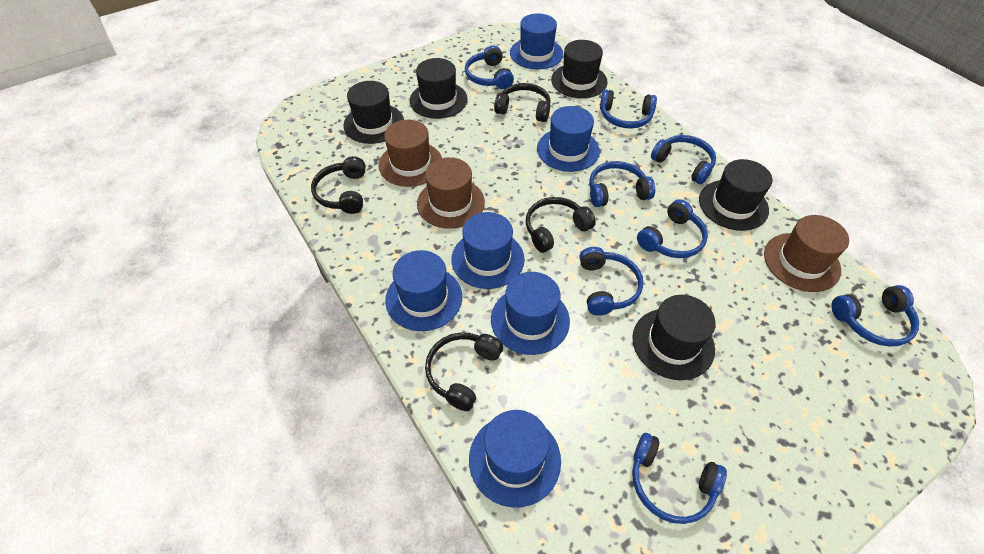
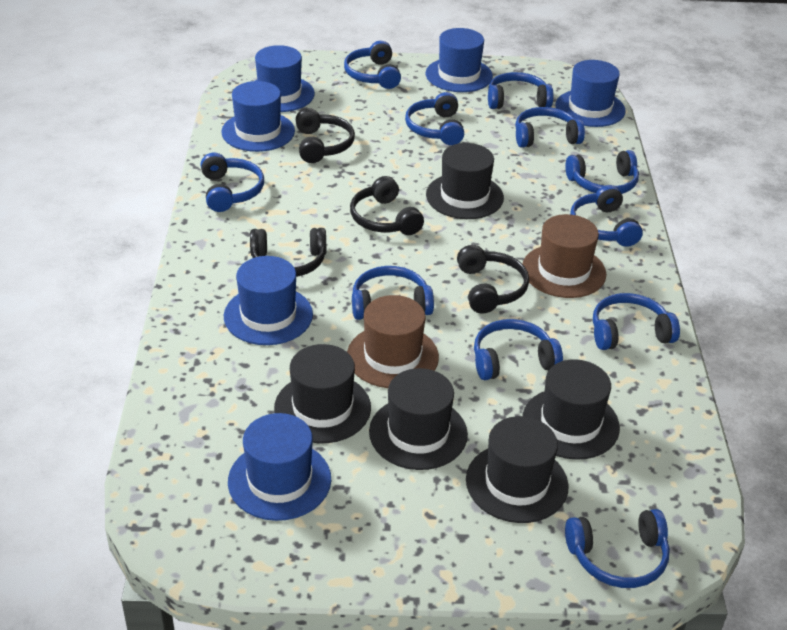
blue headphones: [465,45,514,89] [580,247,643,316] [589,161,655,207] [600,89,657,129] [632,433,727,524] [637,199,708,258] [651,135,716,184] [831,285,919,347] = 8 -> [201,153,264,212] [344,41,401,89] [352,266,434,320] [405,92,464,145] [474,319,563,380] [488,72,554,109] [515,107,585,148] [565,150,639,194] [565,509,670,588] [570,185,643,247] [593,293,680,350] = 11
brown hat: [379,120,442,187] [417,157,485,229] [764,215,849,292] = 3 -> [347,295,439,388] [523,214,606,298] = 2

